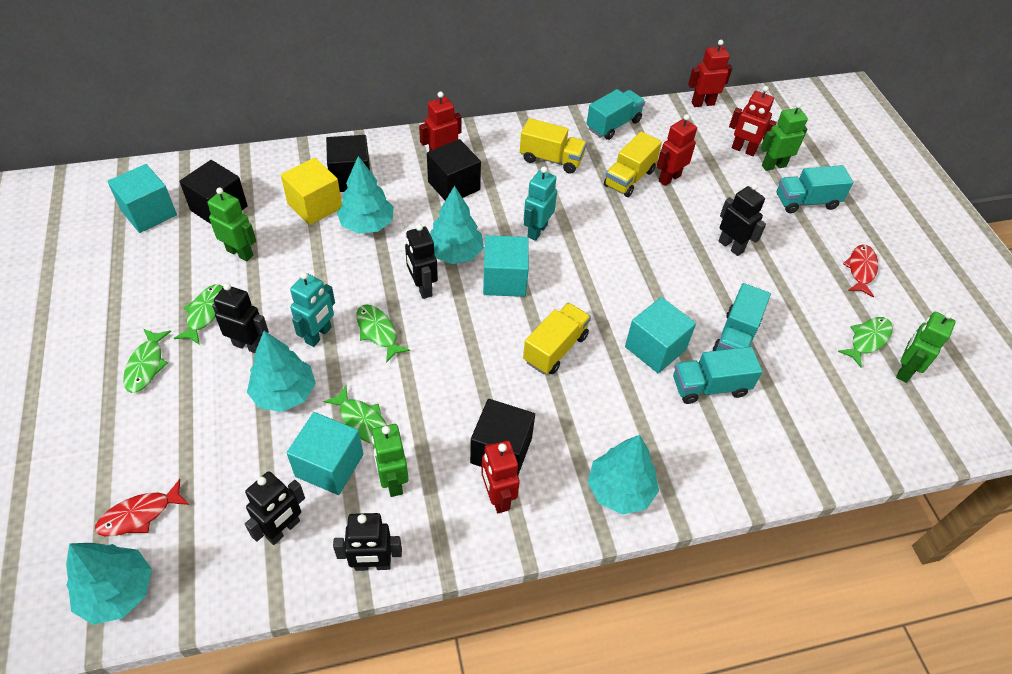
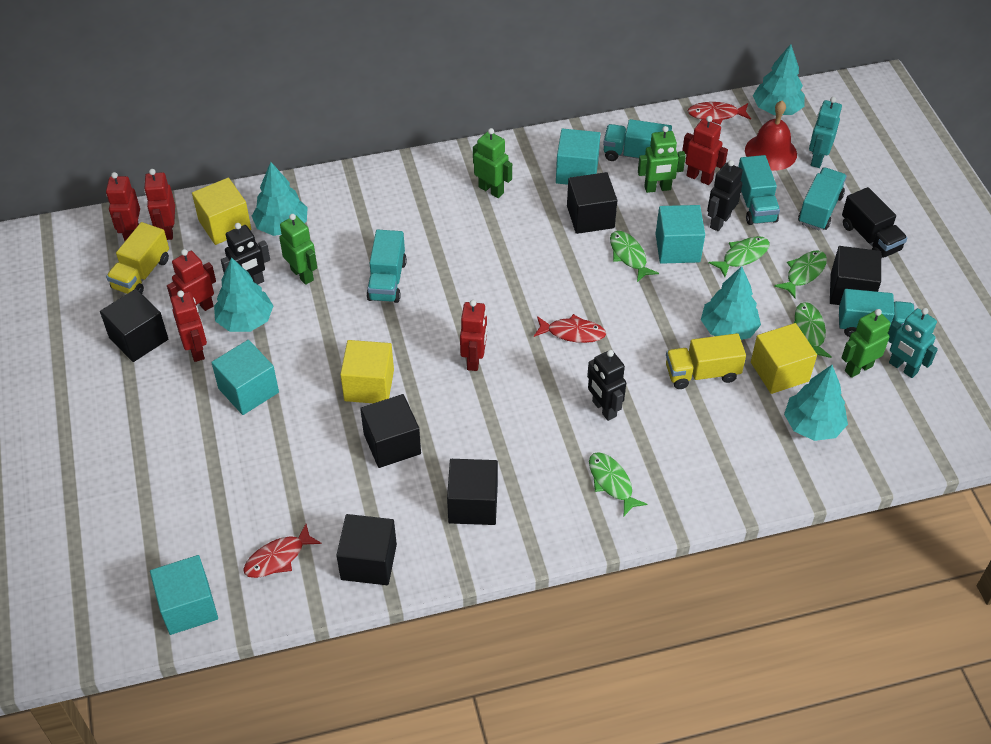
black cube: [179,160,248,224] [326,135,370,192] [427,139,481,200] [470,399,535,475] = 4 -> [100,289,168,362] [336,514,397,585] [360,394,421,468] [447,459,498,525] [567,172,617,234] [830,246,881,305] = 6
black robot: [212,283,269,353] [245,471,305,545] [333,513,402,571] [405,224,438,299] [719,183,766,256] = 5 -> [221,223,270,284] [587,350,626,421] [707,160,743,231] = 3
black truck: none = 0 -> [842,187,907,259] = 1
red bell: none = 0 -> [745,101,797,171] = 1
red fish: [95,479,190,536] [843,245,878,297] = 2 -> [243,524,322,578] [534,314,606,343] [687,102,751,125] = 3
red robot: [419,92,461,151] [481,441,520,513] [657,114,697,186] [688,40,732,107] [729,86,777,156] = 5 -> [106,172,140,241] [144,169,175,240] [167,249,216,312] [171,290,207,362] [460,300,487,371] [682,116,728,185] = 6
turquoise truck: [587,89,645,140] [673,347,762,404] [712,283,771,351] [777,165,853,213] = 4 -> [367,230,407,303] [603,119,672,161] [738,155,780,225] [798,167,847,231] [839,289,914,337] = 5
yellow cube: [281,158,342,225] = 1 -> [192,178,251,245] [340,340,394,403] [751,323,817,394] = 3
yellow truck: [520,118,587,174] [523,303,591,374] [604,131,662,197] = 3 -> [106,222,169,294] [666,333,746,389] = 2

